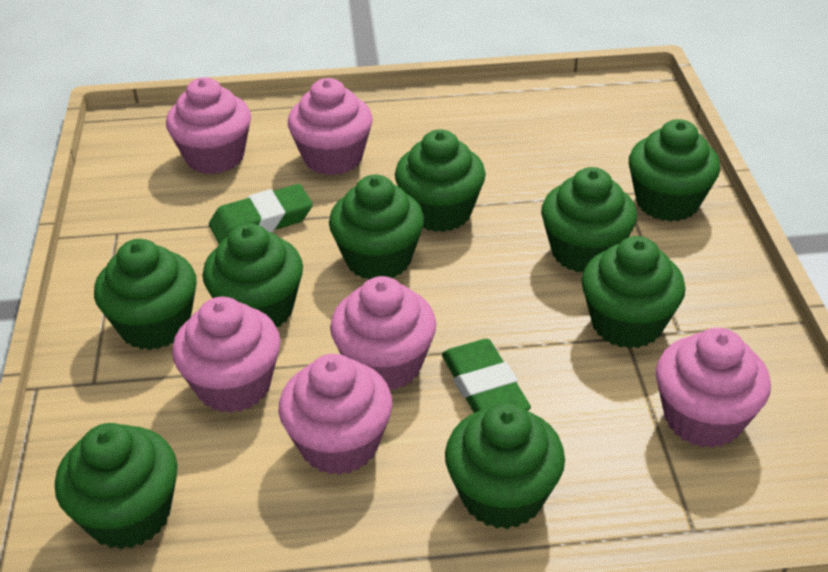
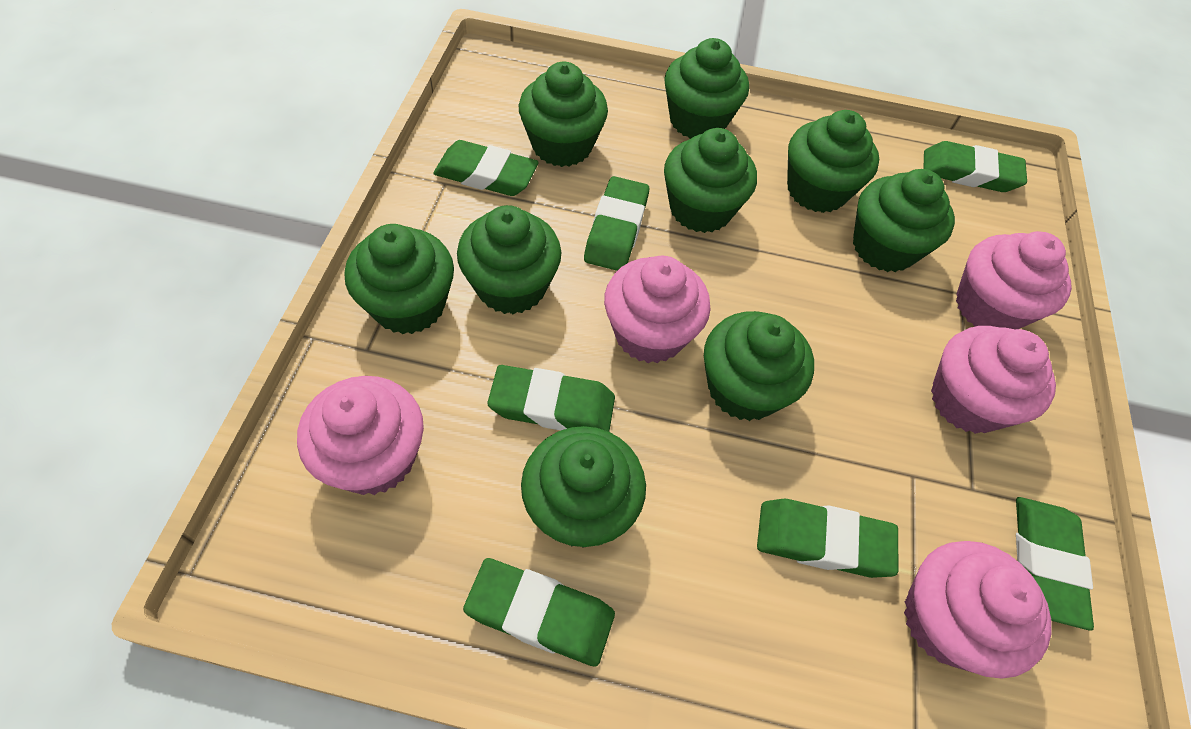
green eraser: [209,184,313,244] [442,339,531,413] = 2 -> [433,140,539,196] [463,558,615,667] [487,365,615,432] [584,176,649,271] [757,499,898,578] [923,141,1027,192] [1016,497,1094,631] = 7
pink cupcake: [166,77,251,174] [172,297,281,413] [278,354,393,475] [288,78,373,175] [330,276,436,390] [656,328,771,448] = 6 -> [297,376,424,495] [604,256,710,363] [904,541,1052,679] [931,326,1056,434] [956,231,1072,329] = 5

